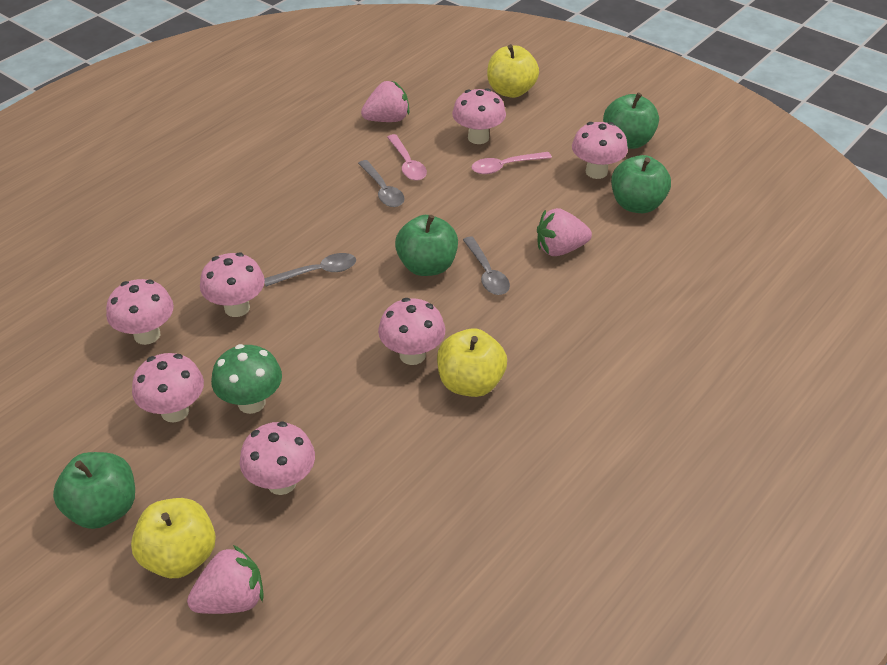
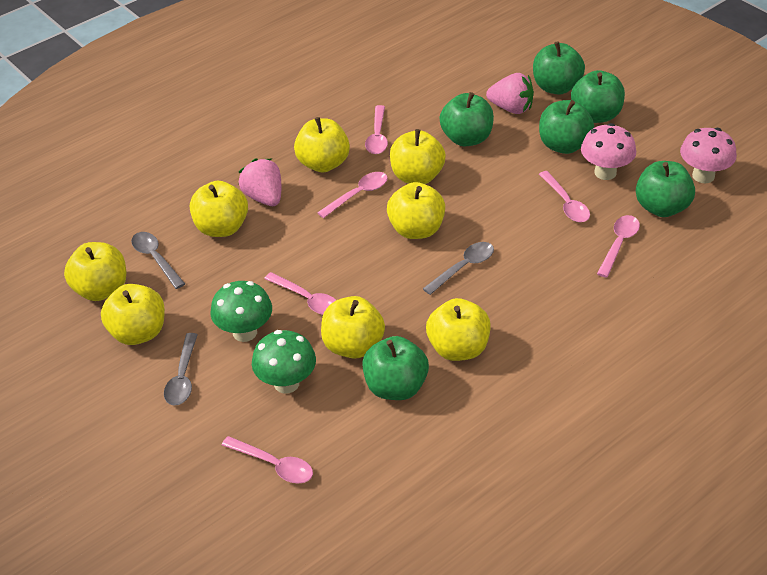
green apple: [53,452,135,529] [395,215,458,276] [603,93,659,149] [611,155,671,213] = 4 -> [362,336,429,400] [440,92,494,146] [533,41,585,94] [539,100,594,154] [571,70,625,123] [636,161,695,217] = 6
green mushroom: [211,344,282,414] = 1 -> [210,281,272,342] [252,330,316,393] = 2
pink mushroom: [106,279,174,345] [132,353,204,422] [200,253,265,317] [240,421,315,495] [378,298,445,365] [452,88,506,144] [572,122,628,179] = 7 -> [581,123,636,180] [680,128,737,183] = 2
pink spoon: [387,134,427,181] [472,152,552,174] = 2 -> [222,436,313,483] [264,272,336,315] [317,172,388,218] [365,105,388,154] [539,171,590,222] [597,215,640,278] = 6
pink strawberry: [187,545,264,614] [361,81,409,122] [537,208,592,256] = 3 -> [238,159,281,206] [486,73,534,114] = 2
yellow apple: [131,498,216,578] [437,328,507,397] [487,44,539,98] = 3 -> [64,242,126,301] [101,284,165,345] [190,181,248,237] [294,117,350,172] [321,296,385,359] [387,182,445,239] [390,129,446,184] [426,298,490,361] = 8

